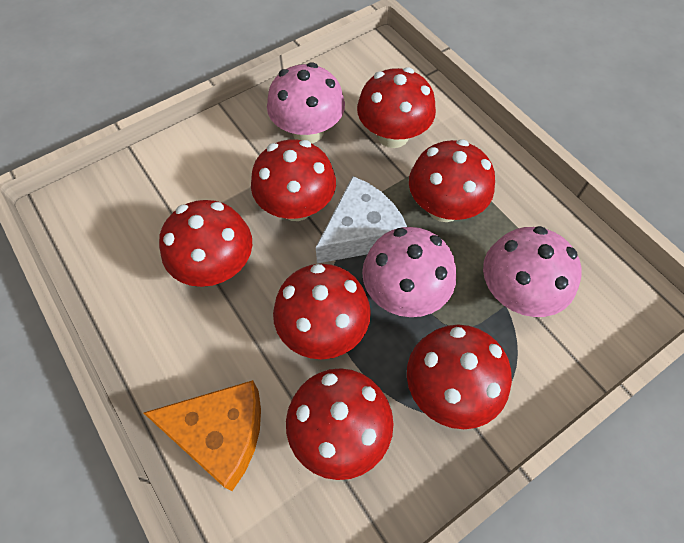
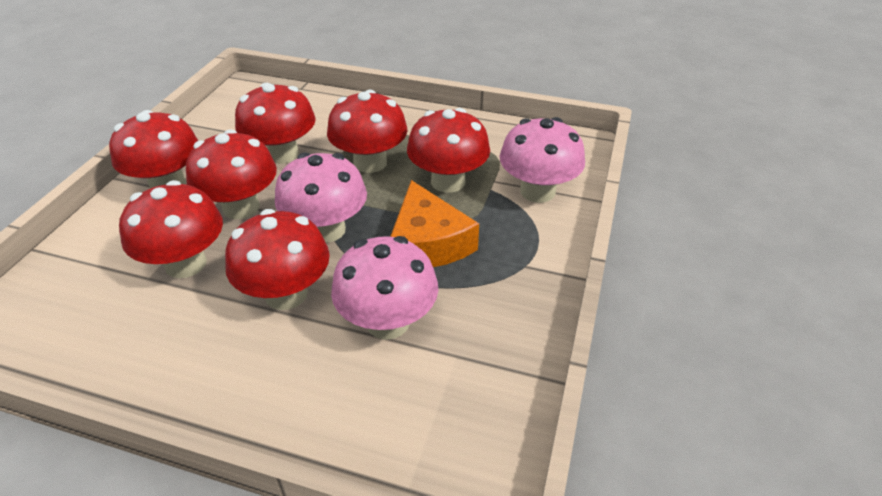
white cheese: [316,176,407,263] = 1 -> none = 0

